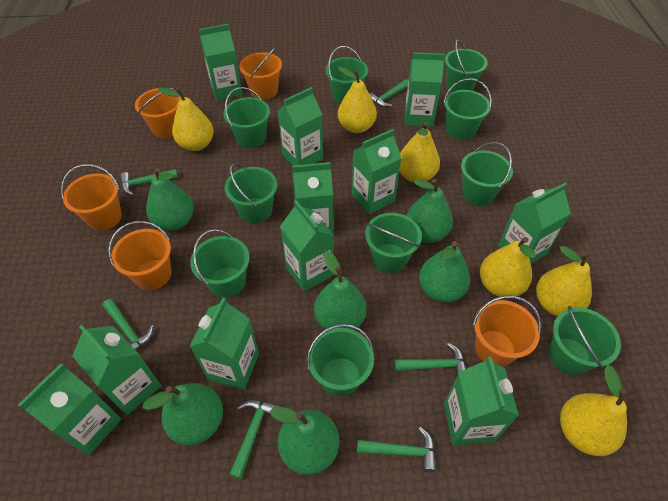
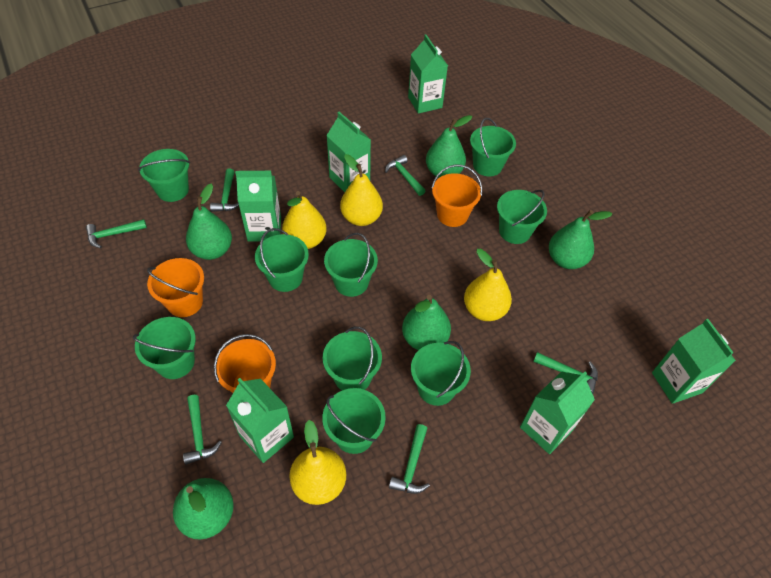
green bucket: [190,229,250,298] [223,87,270,148] [224,163,277,223] [307,324,374,397] [325,46,368,104] [365,213,422,273] [443,78,492,140] [445,39,488,92] [461,142,513,206] [548,306,621,375] = 10 -> [133,317,196,379] [138,149,190,202] [255,228,309,292] [322,326,382,391] [322,388,386,454] [324,233,378,297] [411,341,471,406] [470,118,516,176] [497,190,547,244] = 9
green carton: [18,363,121,456] [72,325,161,415] [190,297,259,390] [199,24,242,101] [277,87,323,166] [280,200,334,292] [292,162,333,233] [351,129,401,214] [405,52,445,127] [444,356,519,445] [498,183,571,264] = 11 -> [226,378,294,463] [235,171,281,242] [326,112,371,192] [408,35,448,114] [520,371,595,454] [652,319,736,404] = 6
green pear: [143,383,223,445] [146,168,194,231] [270,407,339,475] [314,251,366,330] [406,179,453,243] [419,241,470,303] = 6 -> [173,478,234,539] [186,184,232,260] [402,295,451,350] [426,115,472,178] [549,210,612,269] = 5
orange bucket: [61,164,122,231] [108,221,172,290] [135,88,181,138] [239,48,282,100] [473,296,541,367] = 5 -> [147,258,204,317] [214,334,276,393] [432,165,482,227] = 3
yellow pear: [158,87,214,151] [338,67,377,133] [399,121,440,183] [480,237,535,297] [536,246,592,316] [560,365,627,456] = 6 -> [282,191,326,249] [289,420,346,505] [340,154,383,226] [464,249,512,321] = 4

